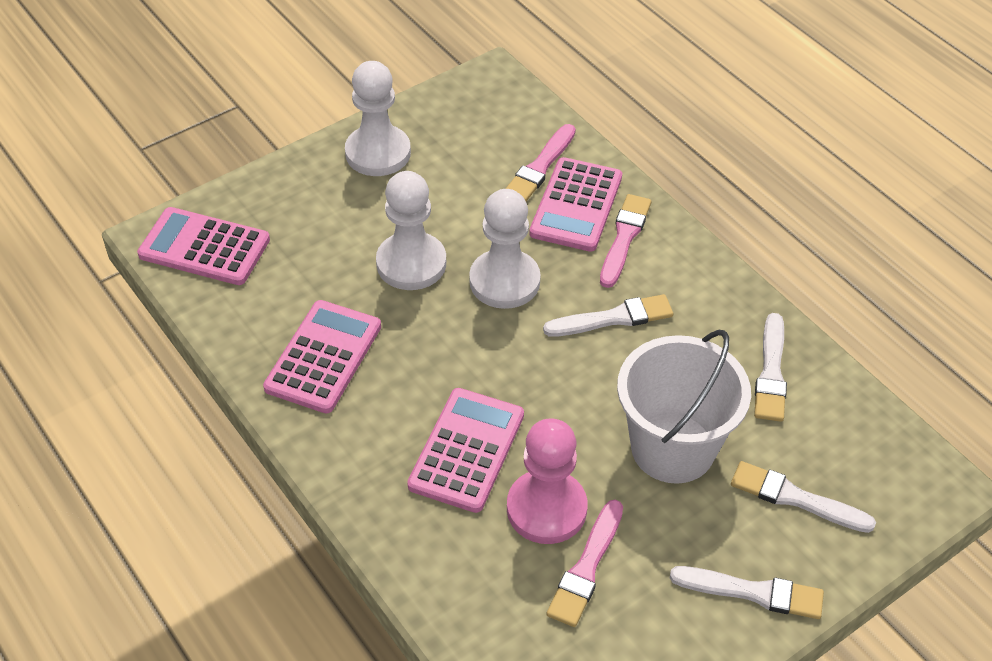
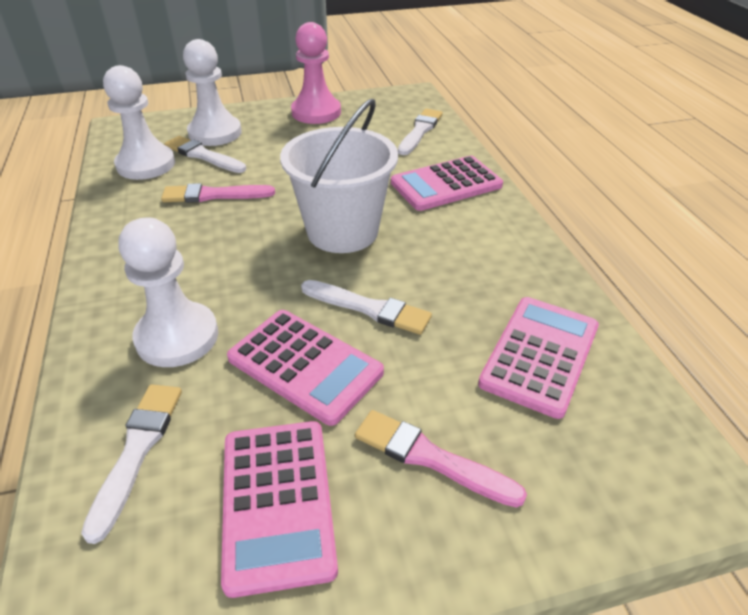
pink brush: [505,124,576,201] [546,500,623,627] [600,194,652,288] = 3 -> [161,183,275,203] [355,410,527,508] = 2

